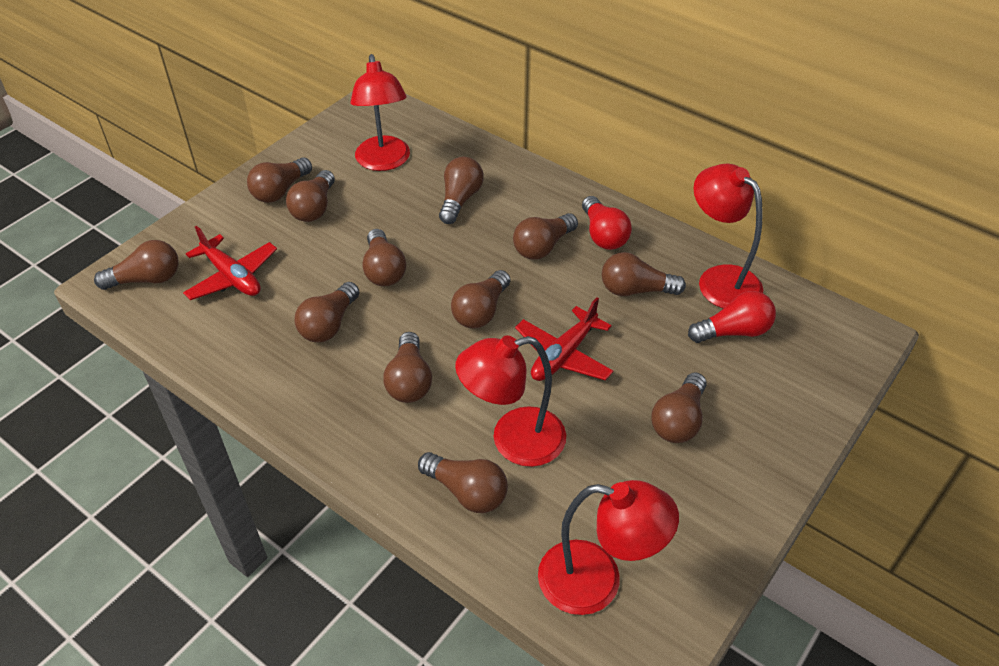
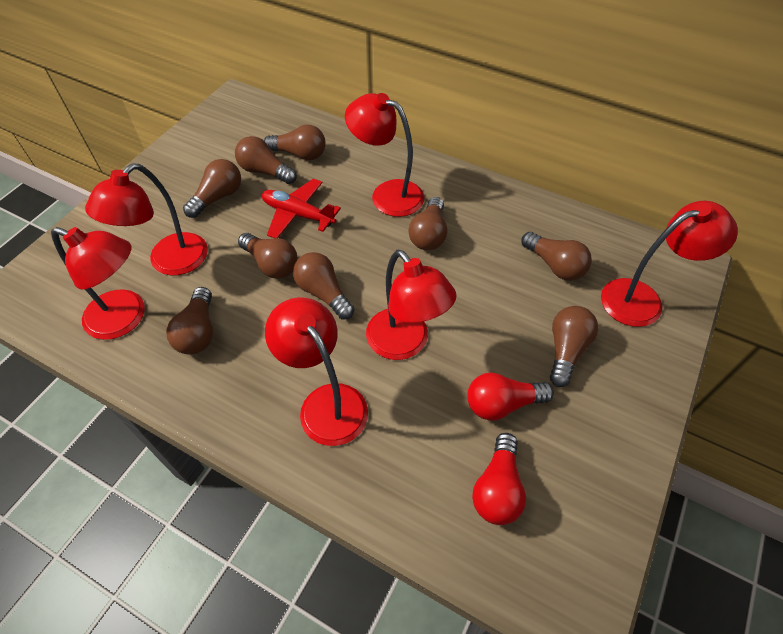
brown light bulb: [94,240,179,290] [247,157,312,203] [286,170,335,222] [295,282,359,342] [362,229,406,286] [383,332,432,403] [418,452,508,513] [439,157,484,224] [451,270,510,329] [513,213,578,260] [602,252,686,296] [651,372,707,443] = 12 -> [166,287,213,355] [183,159,241,218] [235,136,297,184] [238,233,298,279] [264,125,325,160] [293,252,355,319] [409,197,447,250] [521,232,592,281] [550,306,598,387] = 9
red lamp: [350,54,410,171] [455,335,566,467] [538,480,679,615] [694,164,763,309] = 4 -> [51,227,145,340] [85,163,208,275] [265,297,368,446] [345,93,424,217] [366,250,457,360] [601,201,738,327] = 6
red plane: [183,226,277,300] [515,297,613,381] = 2 -> [262,179,341,238] = 1

